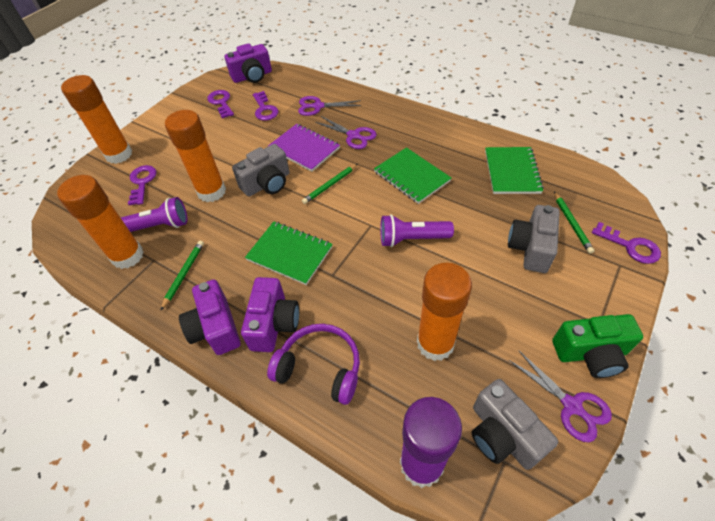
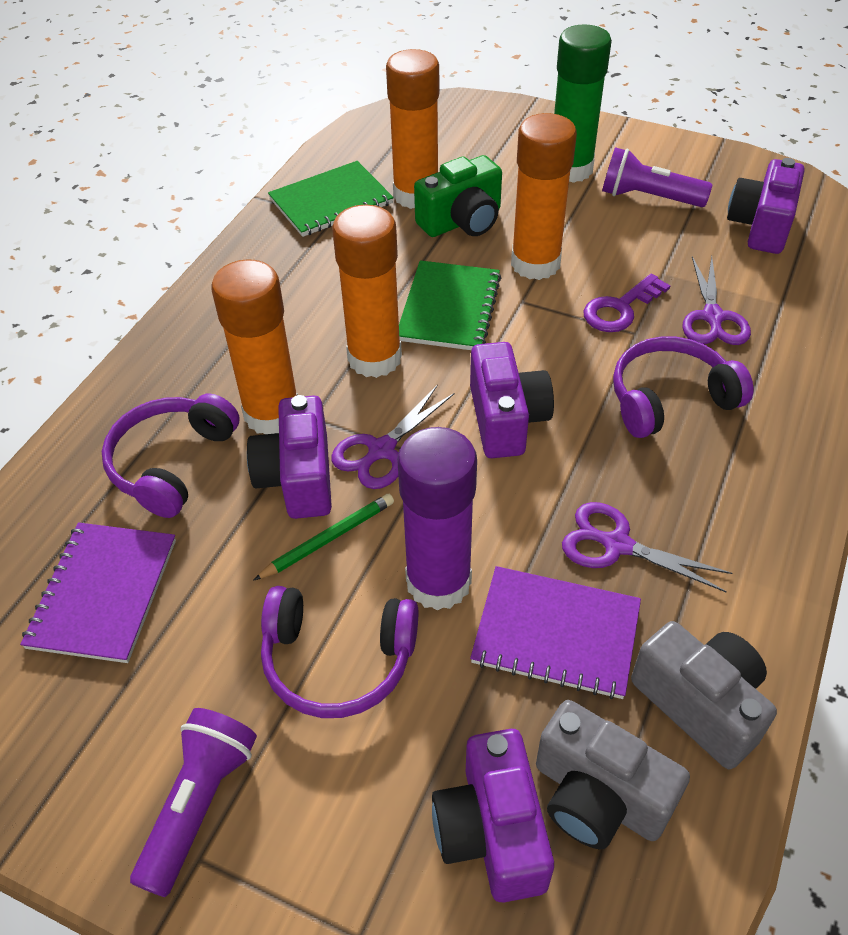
green glue stick: none = 0 -> [554,24,612,183] = 1
green notebook: [245,222,333,285] [374,147,451,204] [485,147,544,194] = 3 -> [268,161,394,237] [399,260,501,350] = 2
green pencil: [160,241,204,311] [302,164,358,204] [554,192,594,254] = 3 -> [253,494,394,581] = 1
grey camera: [232,144,290,197] [472,379,558,470] [508,205,560,273] = 3 -> [536,700,690,850] [631,621,777,769] = 2
purple camera: [179,279,240,355] [225,43,272,83] [241,277,299,352] = 3 -> [247,395,332,519] [432,729,554,903] [470,342,554,458] [727,158,804,254] = 4
purple headphones: [267,324,360,405] = 1 -> [102,393,240,518] [261,586,418,718] [613,336,753,438] = 3
purple key: [128,165,156,205] [207,90,234,119] [253,91,278,121] [592,222,661,264] = 4 -> [584,273,671,332] = 1
purple notebook: [268,124,340,172] = 1 -> [20,522,176,663] [470,566,641,699] = 2

